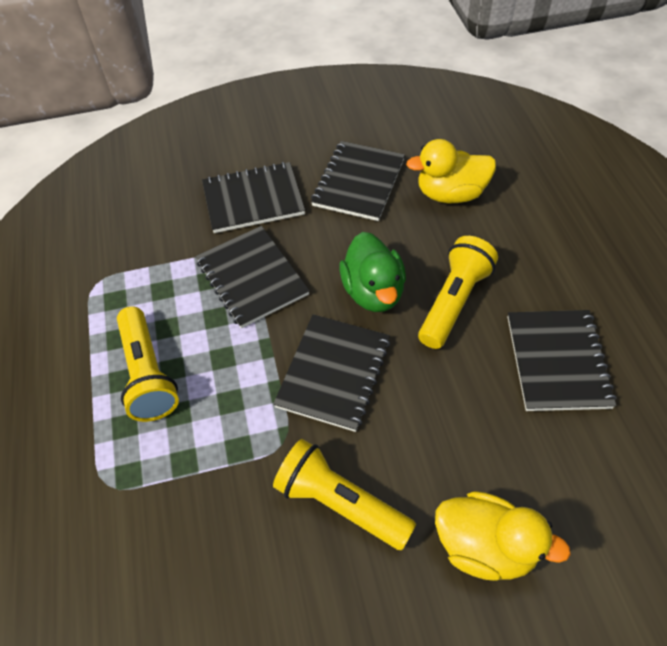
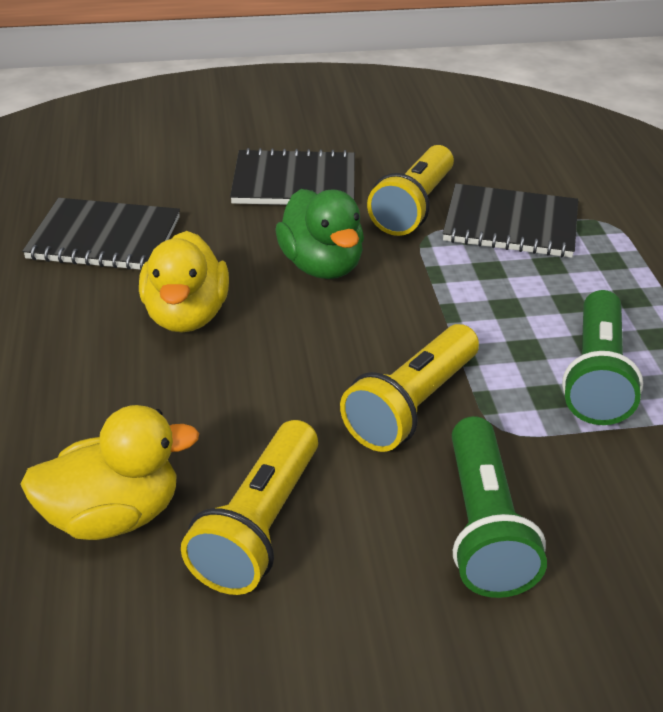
black notebook: [195,226,310,328] [202,162,305,233] [273,314,390,432] [311,141,405,221] [508,310,616,411] = 5 -> [22,198,180,270] [230,148,355,205] [443,184,578,258] = 3
green flashlight: none = 0 -> [452,416,547,598] [562,290,643,425] = 2

